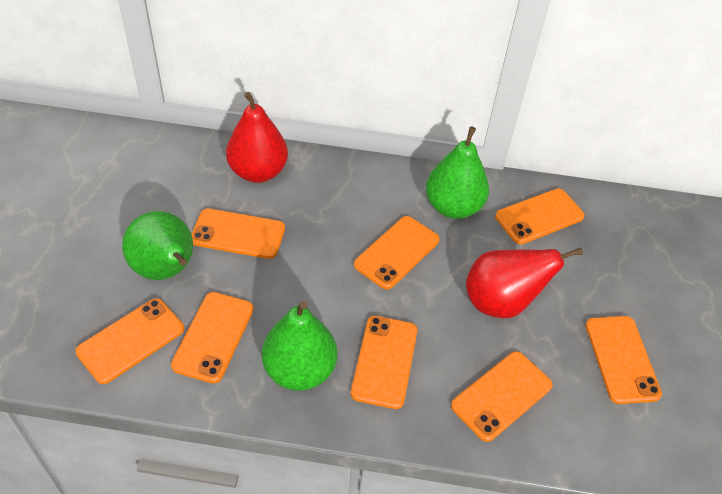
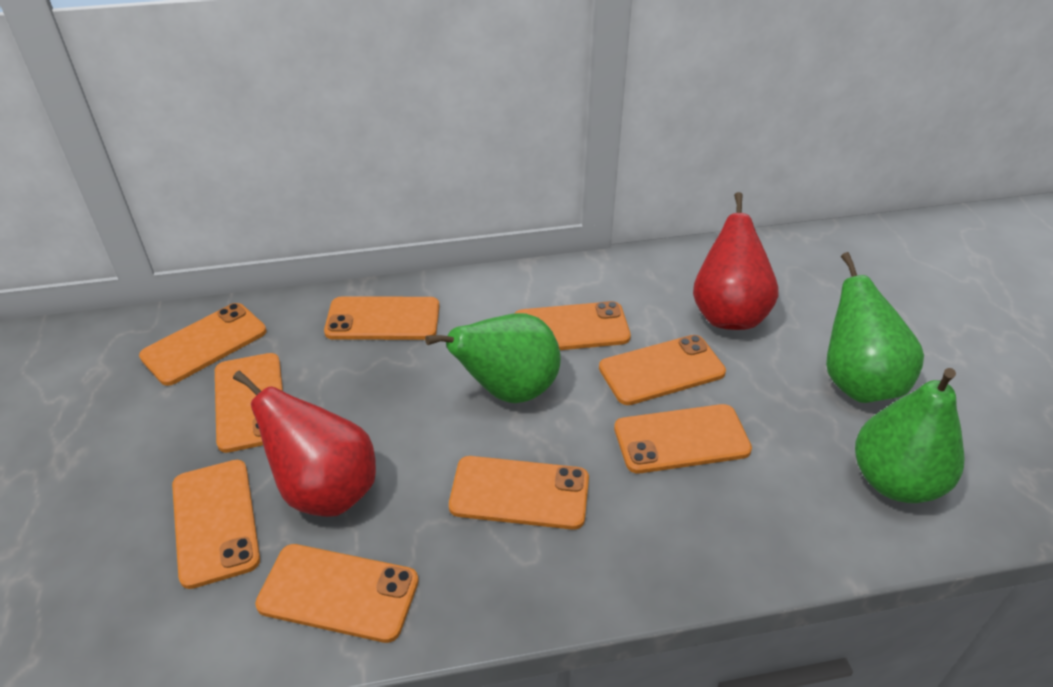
orange phone: [75,298,184,384] [171,292,254,383] [191,208,285,259] [351,316,418,409] [354,216,440,290] [451,351,553,442] [495,189,585,244] [586,316,662,404] = 8 -> [139,303,266,386] [172,460,260,589] [215,353,283,453] [255,544,419,643] [324,297,440,340] [449,456,589,530] [515,301,631,350] [599,335,726,405] [614,404,752,473] = 9

